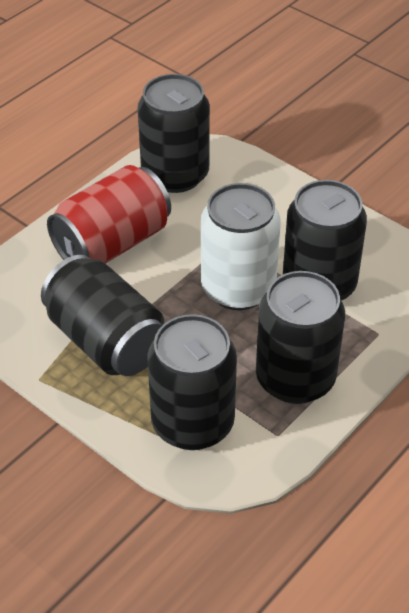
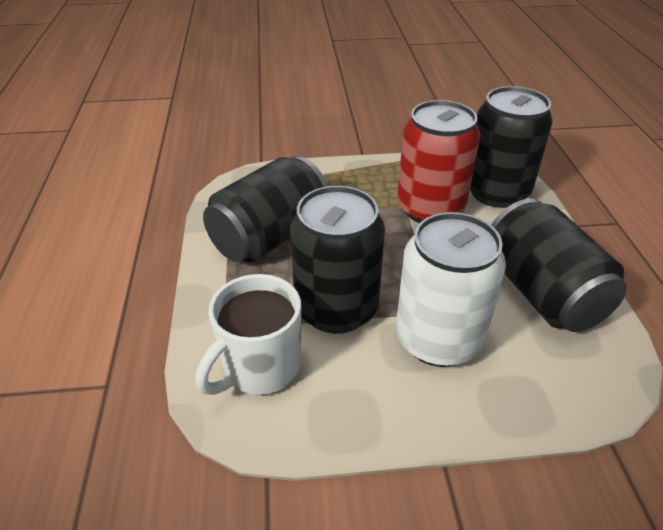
black can: [41,255,164,376] [138,74,210,193] [147,314,237,450] [256,271,345,404] [283,180,367,301] = 5 -> [203,156,327,263] [290,186,385,334] [470,86,553,208] [491,199,627,332] = 4
white mug: none = 0 -> [195,274,301,395] = 1

